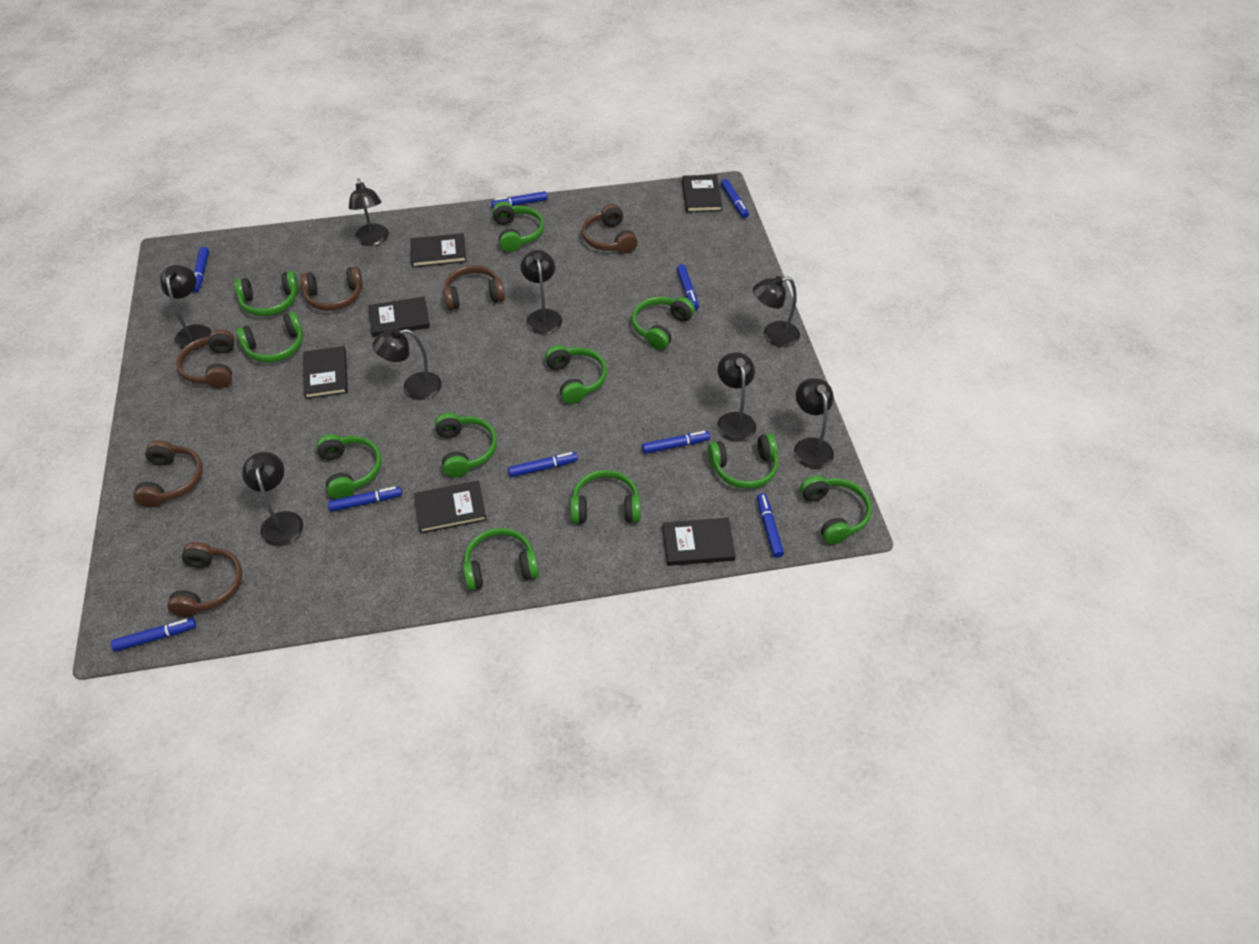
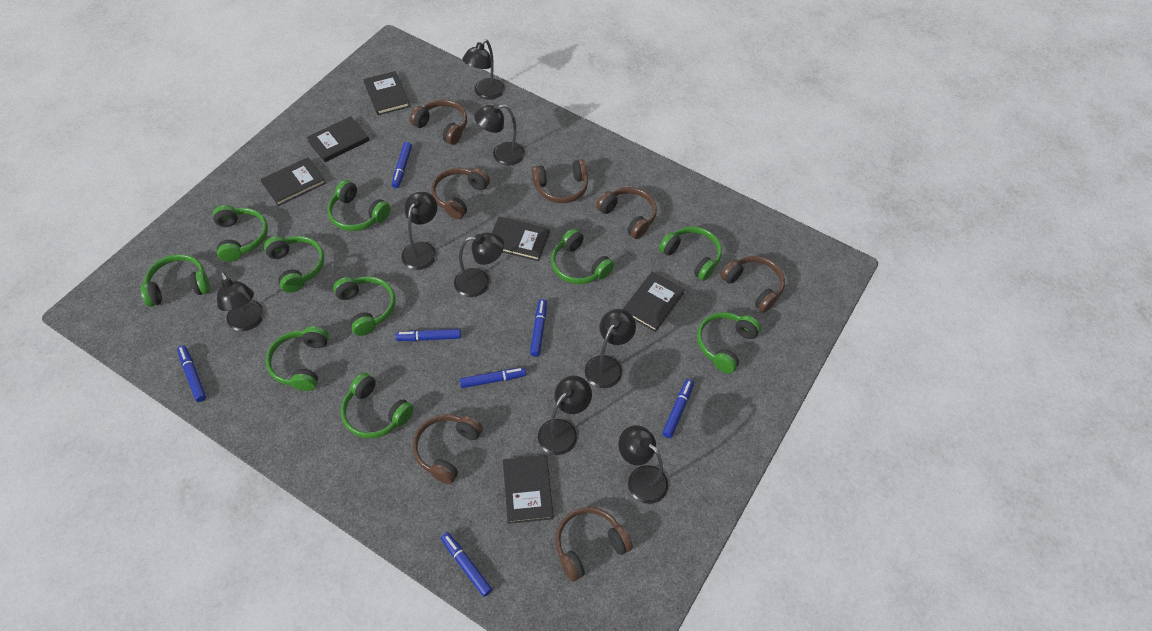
blue marker: [111,618,196,652] [193,247,209,292] [328,487,402,512] [491,191,548,208] [508,452,578,477] [642,431,710,454] [677,264,699,310] [721,179,749,218] [757,493,784,558] = 9 -> [177,345,206,402] [392,142,412,188] [395,329,461,341] [441,532,492,597] [460,368,526,388] [530,299,547,357] [662,379,694,438] = 7
brown headphones: [133,440,203,508] [167,542,243,617] [176,329,235,388] [300,266,363,311] [443,265,505,310] [582,204,638,254] = 6 -> [410,99,467,145] [412,414,483,484] [431,168,490,219] [532,159,588,203] [555,507,633,582] [596,187,657,239] [721,256,785,312] = 7
green headphones: [235,271,299,316] [236,312,303,363] [316,434,382,499] [435,413,497,477] [463,528,539,591] [492,202,544,252] [545,345,607,404] [570,470,641,523] [632,297,695,350] [708,434,778,489] [800,475,872,544] = 11 -> [141,254,210,307] [213,205,268,262] [264,236,324,293] [266,326,329,391] [327,180,391,231] [333,276,395,336] [341,373,414,438] [551,229,614,284] [659,226,722,281] [697,312,761,373] = 10

